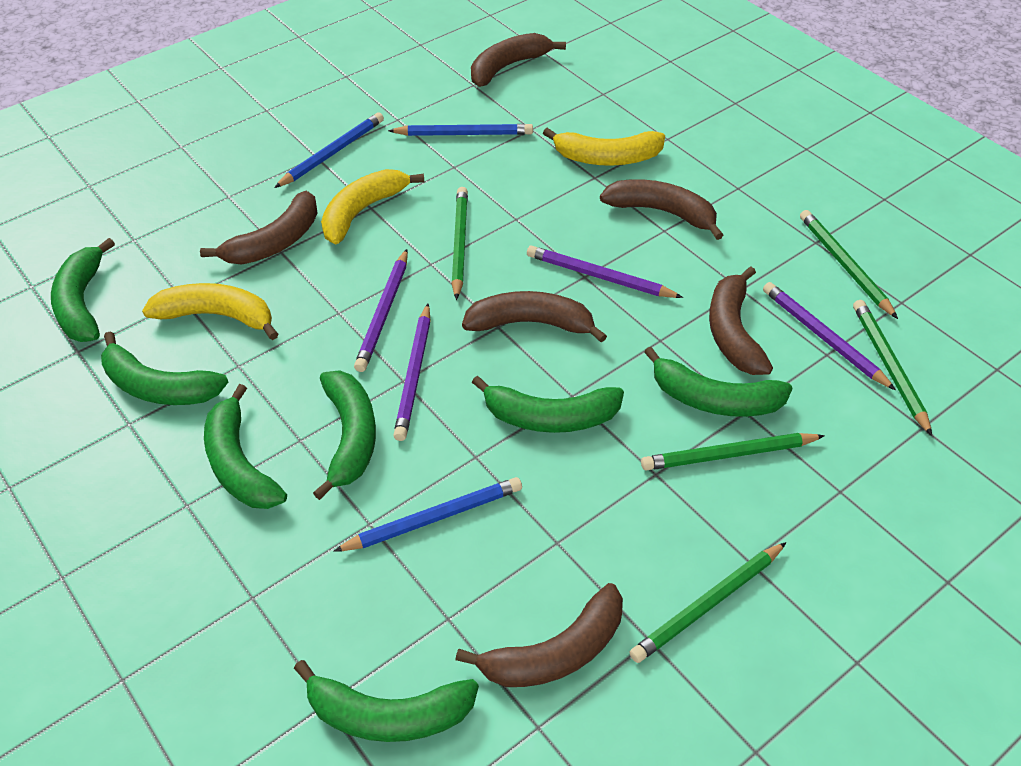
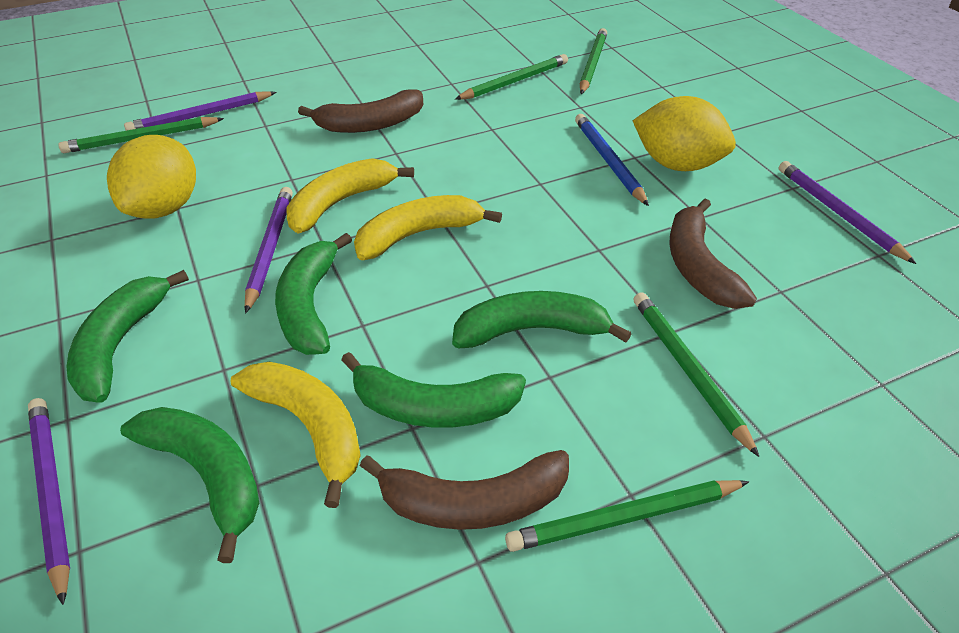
blue pencil: [274,112,384,188] [333,477,522,552] [388,124,533,136] = 3 -> [575,114,649,206] = 1
brown banana: [200,191,318,265] [455,583,623,687] [462,291,607,343] [471,33,566,87] [600,179,723,240] [709,267,773,375] = 6 -> [298,89,423,133] [360,450,569,530] [669,199,757,309] = 3
green banana: [51,238,115,342] [101,331,228,405] [204,384,287,509] [294,660,479,742] [313,370,376,500] [472,376,624,433] [644,347,793,417] = 7 -> [67,270,189,403] [120,407,259,563] [275,233,352,355] [341,352,526,428] [452,291,631,348] = 5
yellow lemon: none = 0 -> [107,135,196,219] [632,96,736,171] = 2

